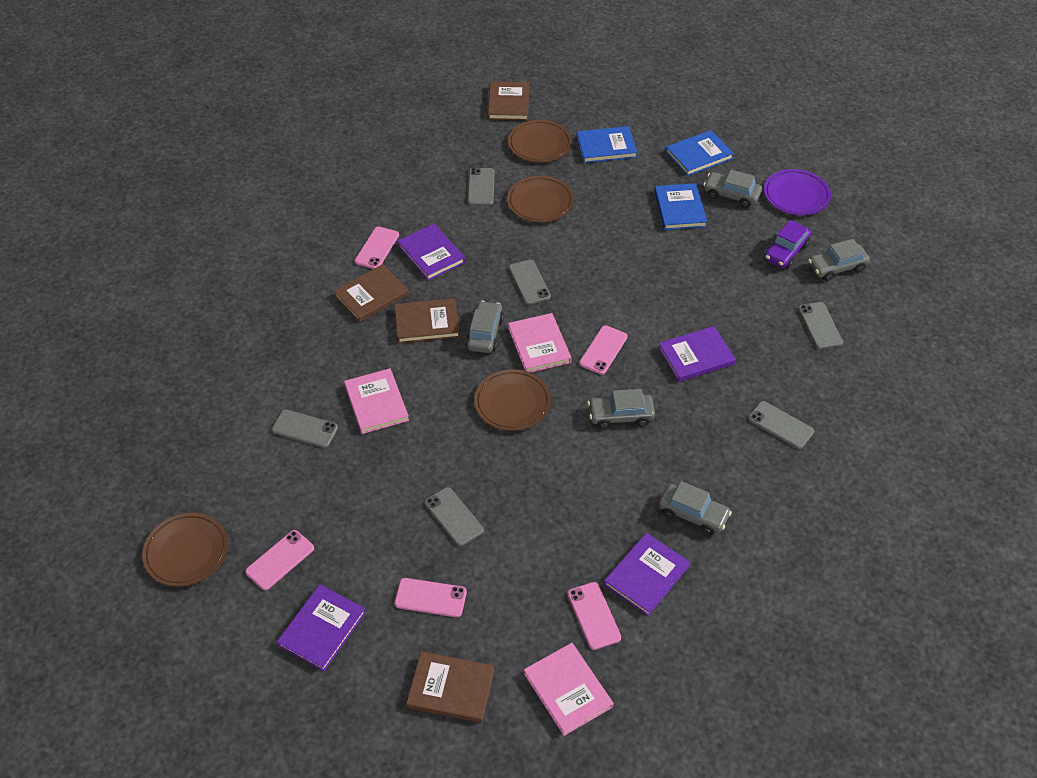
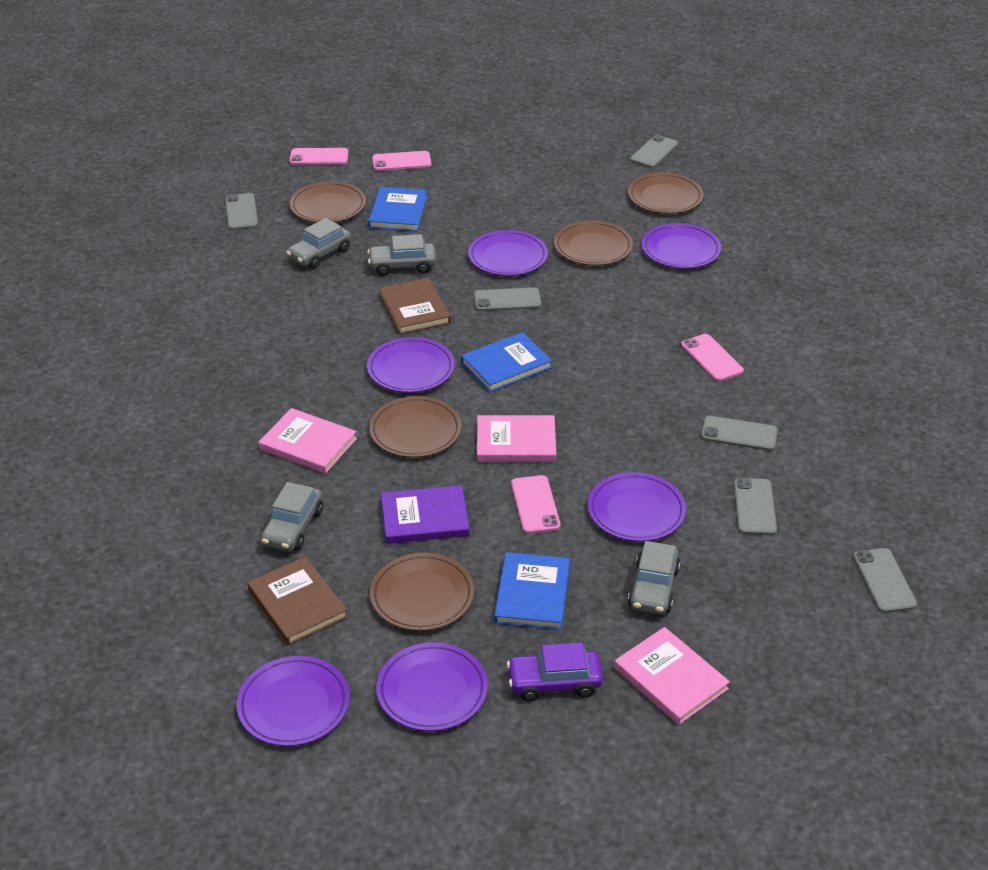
brown book: [333,264,409,323] [394,298,460,344] [406,651,495,723] [488,81,529,120] = 4 -> [247,556,348,645] [379,278,451,334] = 2
brown plate: [142,513,228,587] [474,369,551,431] [507,176,574,223] [508,120,572,163] = 4 -> [290,181,366,223] [369,396,462,458] [370,553,474,631] [554,220,633,266] [628,173,703,214] = 5
grey car: [465,301,504,353] [587,389,655,429] [659,481,732,535] [703,170,762,208] [808,239,870,281] = 5 -> [261,482,323,551] [286,218,351,269] [367,234,436,276] [628,541,680,615] = 4
pink phone: [245,530,314,590] [355,226,399,269] [394,578,467,617] [567,582,621,650] [579,325,628,375] = 5 -> [289,148,349,165] [372,151,431,171] [511,475,561,534] [681,334,744,381] = 4
purple book: [277,584,366,671] [397,224,466,281] [604,533,690,616] [658,326,736,382] = 4 -> [381,485,470,544] = 1
purple plate: [764,169,831,215] = 1 -> [237,656,350,746] [367,337,455,393] [376,642,488,731] [468,230,548,276] [588,472,686,542] [642,223,721,269] = 6

